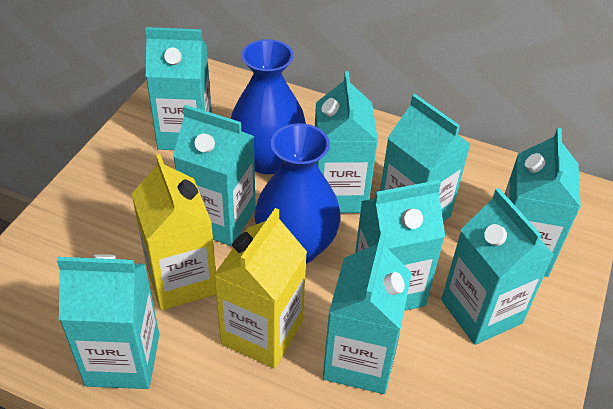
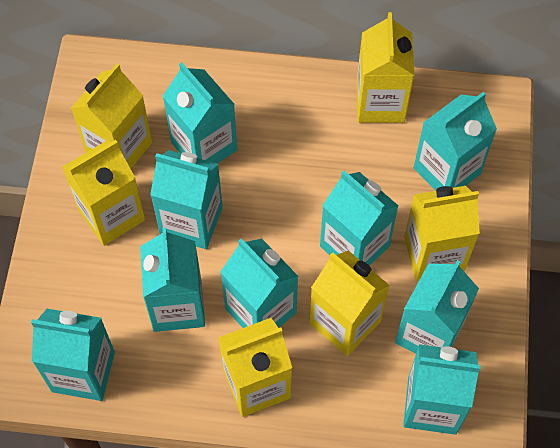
blue vase: [231,39,306,174] [254,123,341,264] = 2 -> none = 0
yellow carton: [132,154,216,310] [214,208,307,368] = 2 -> [62,140,145,246] [71,63,152,169] [218,318,292,417] [309,251,390,356] [356,12,414,123] [404,186,480,281] = 6

